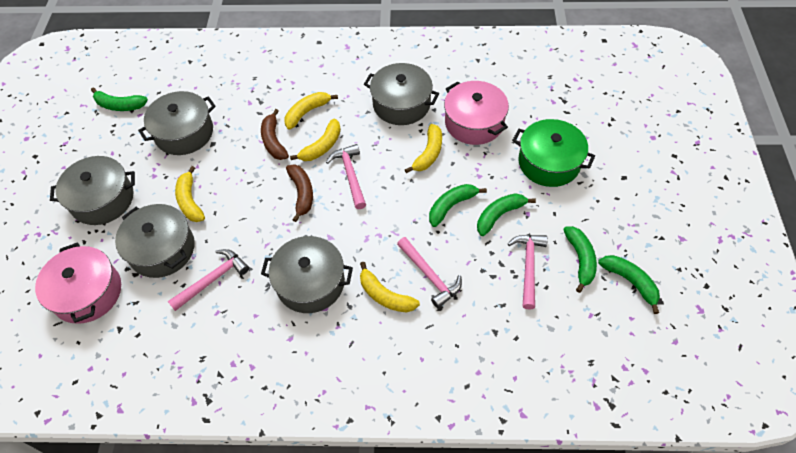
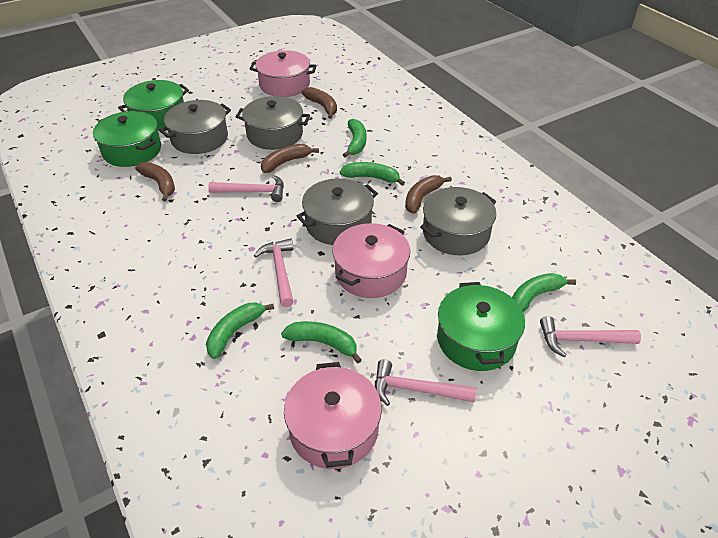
brown banana: [261,109,289,160] [286,164,313,222] = 2 -> [135,162,175,201] [261,144,319,173] [301,87,337,119] [405,175,452,214] = 4
green pot: [512,119,595,187] = 1 -> [93,111,161,167] [118,80,189,131] [437,282,525,371] = 3
grey pot: [50,156,135,225] [115,204,195,278] [138,91,216,155] [261,236,353,313] [364,63,439,125] = 5 -> [159,100,231,154] [236,96,310,150] [296,178,378,245] [420,187,496,255] = 4
pink pot: [35,242,121,324] [444,81,509,145] = 2 -> [250,50,317,97] [284,362,382,469] [332,223,410,298] = 3
yellow banana: [175,166,205,222] [285,92,338,130] [290,119,341,161] [360,262,420,313] [405,124,442,173] = 5 -> none = 0

